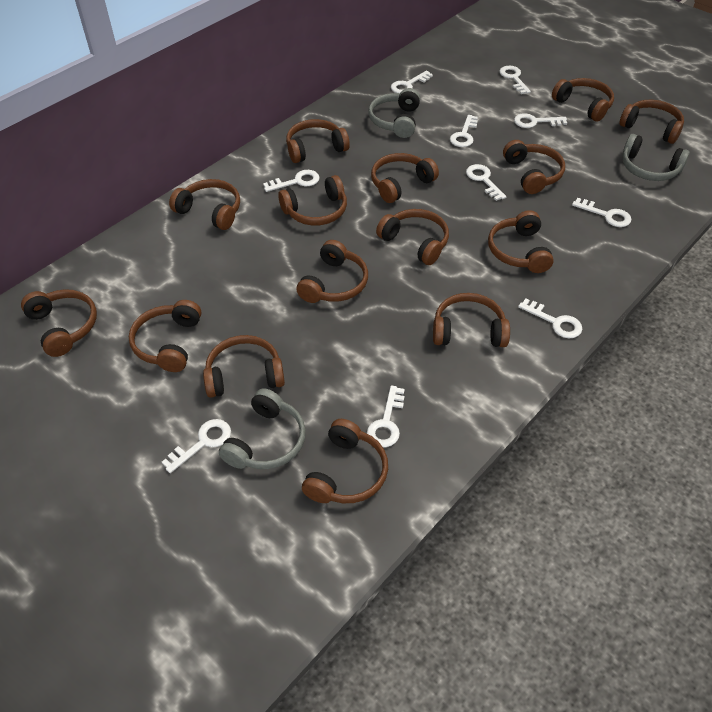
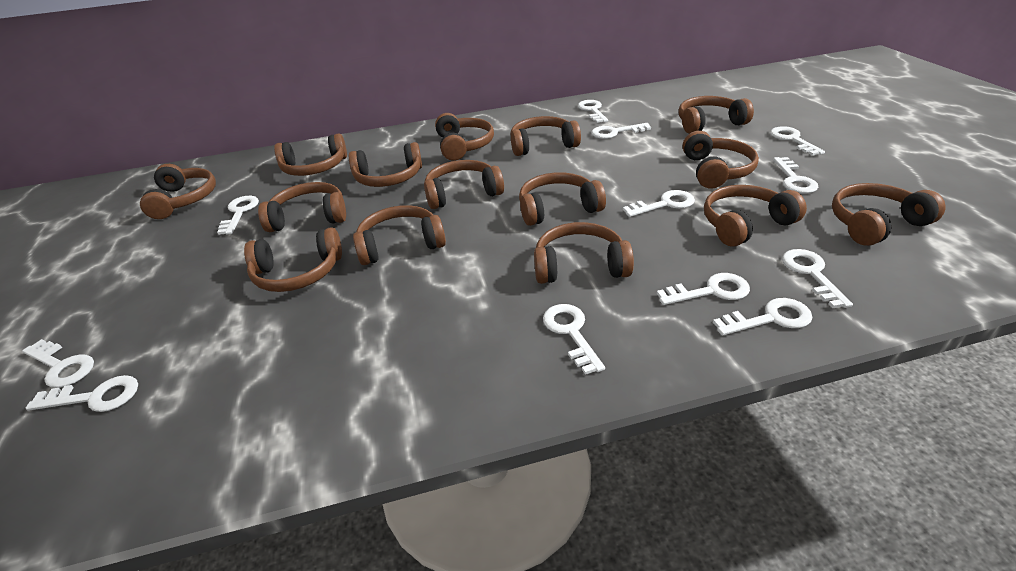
grey headphones: [219,388,306,469] [369,88,420,138] [622,134,690,181] = 3 -> none = 0
white key: [162,419,231,473] [263,170,320,192] [367,385,405,447] [391,70,433,93] [450,115,478,147] [466,164,506,201] [500,66,531,94] [514,113,567,128] [518,299,582,338] [572,198,631,227] = 10 -> [22,339,94,388] [25,375,138,412] [217,196,259,235] [543,304,605,375] [578,100,608,123] [591,123,651,139] [623,190,695,217] [657,273,750,305] [713,298,813,336] [770,126,825,156] [773,157,818,193] [782,249,853,308] = 12

